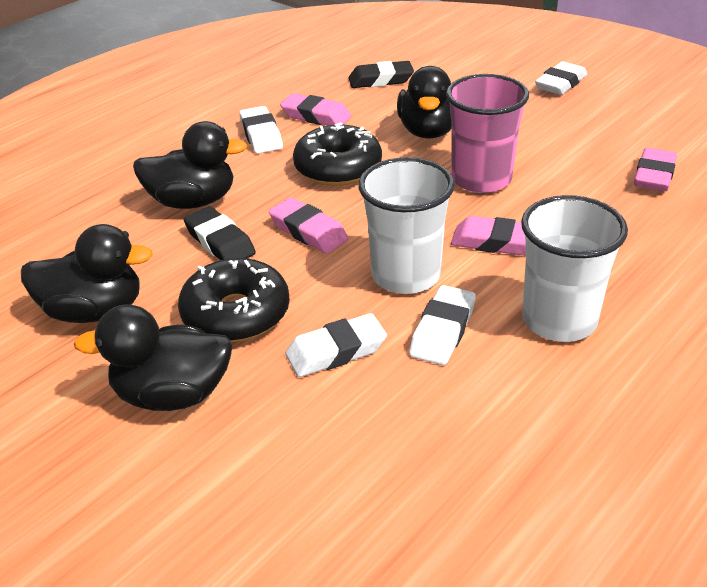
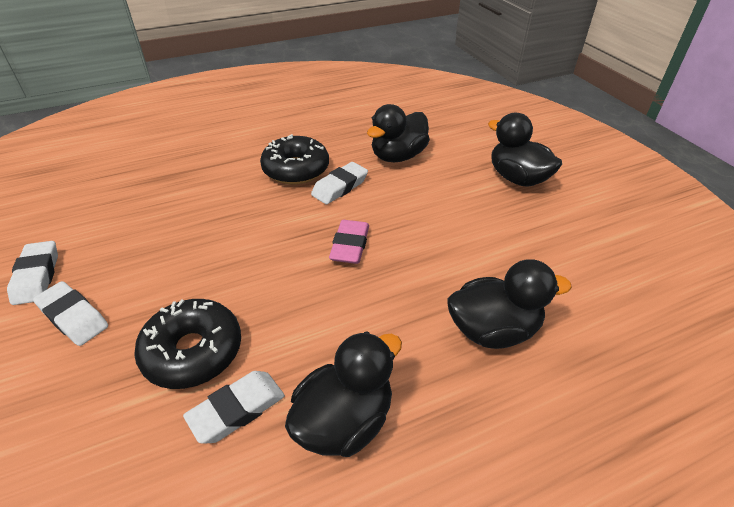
black eraser: [183,206,256,260] [349,61,414,88] = 2 -> none = 0
pink cup: [446,74,529,193] = 1 -> none = 0
pink eraser: [269,198,348,253] [280,93,351,125] [451,216,526,255] [634,148,677,191] = 4 -> [329,220,369,264] = 1
white cup: [358,157,455,294] [521,195,628,342] = 2 -> none = 0

